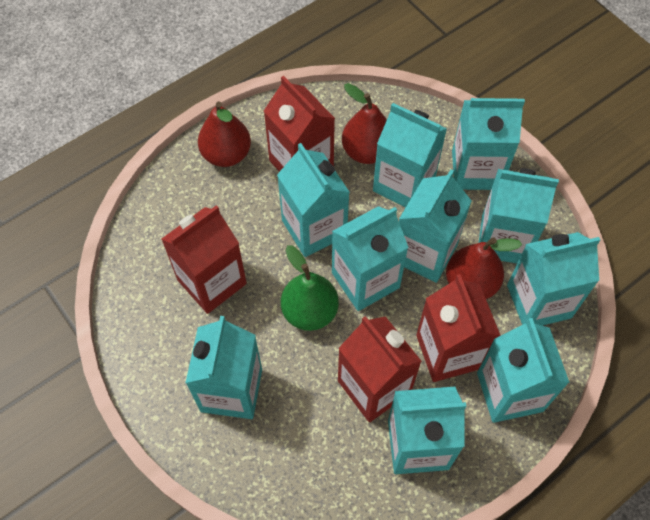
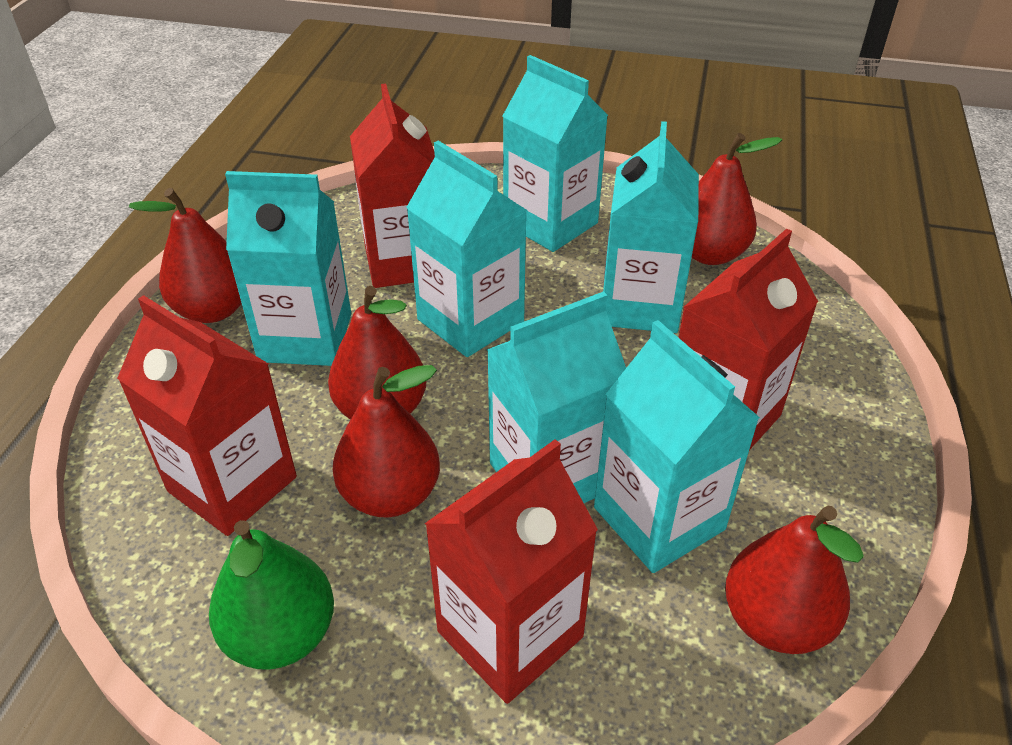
red pear: [198,101,251,167] [342,83,387,164] [446,237,522,299] = 3 -> [129,188,242,323] [328,286,426,419] [333,365,440,517] [692,133,782,265] [725,506,864,654] = 5
turquoise carton: [185,316,262,419] [277,143,350,257] [332,206,409,311] [373,103,447,207] [388,387,466,474] [399,169,472,283] [452,98,525,190] [477,318,570,423] [479,168,559,264] [507,232,600,326] = 10 -> [225,171,351,366] [406,141,527,357] [487,291,626,503] [503,55,608,252] [594,320,760,573] [603,121,699,333] = 6

